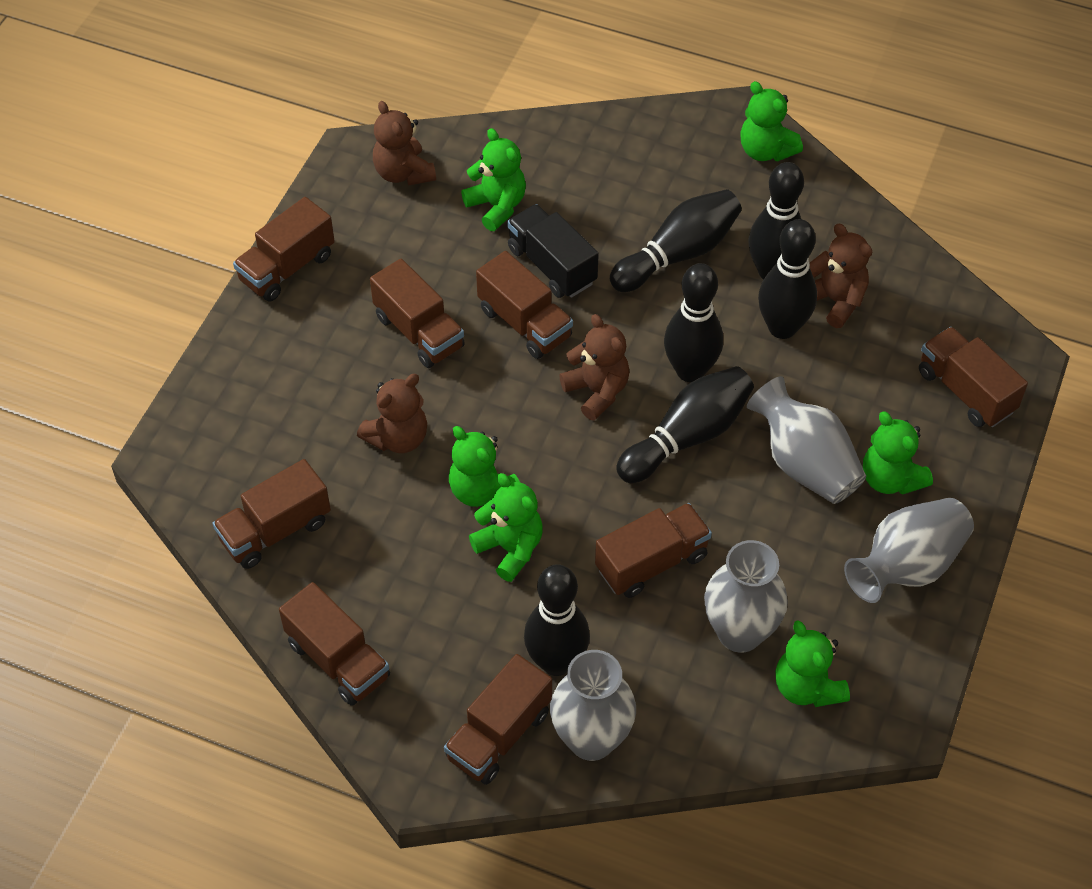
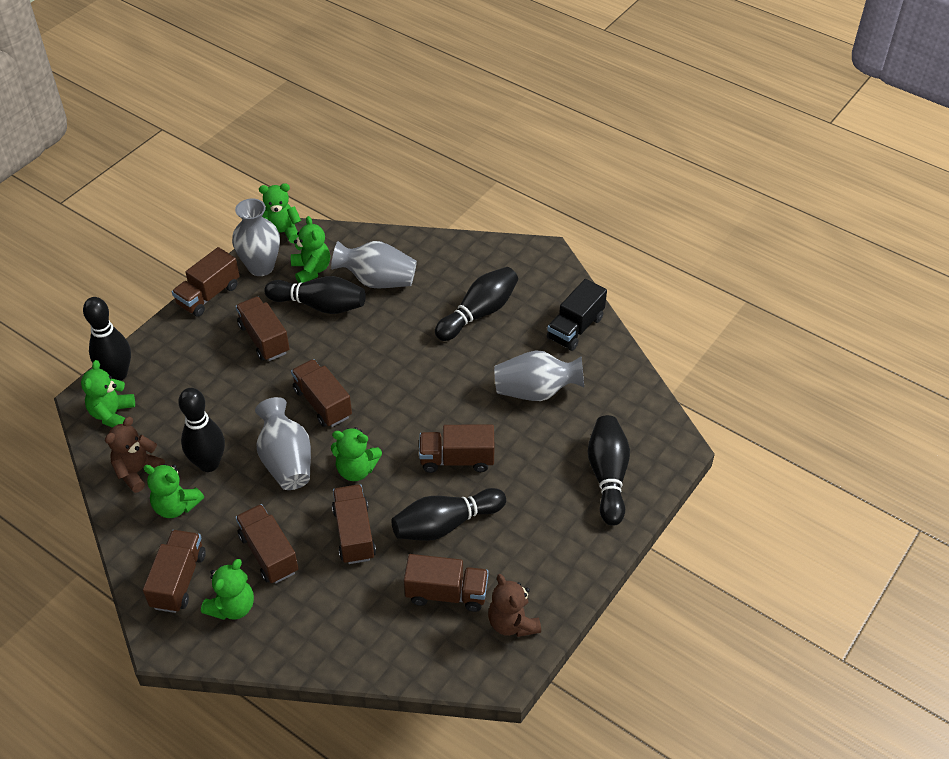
brown teddy bear: [357,374,427,453] [373,101,436,185] [559,314,630,421] [809,224,872,328] = 4 -> [105,417,165,493] [488,574,541,637] = 2

